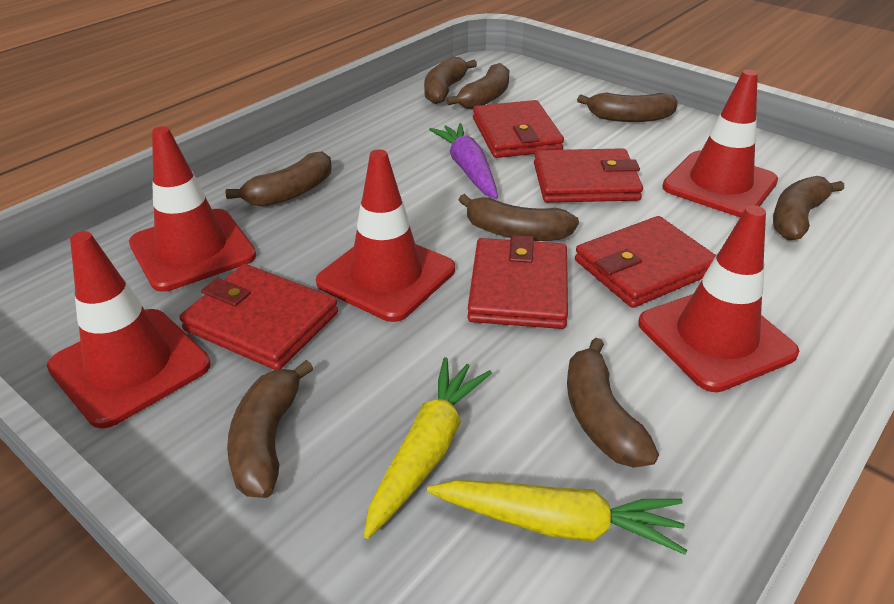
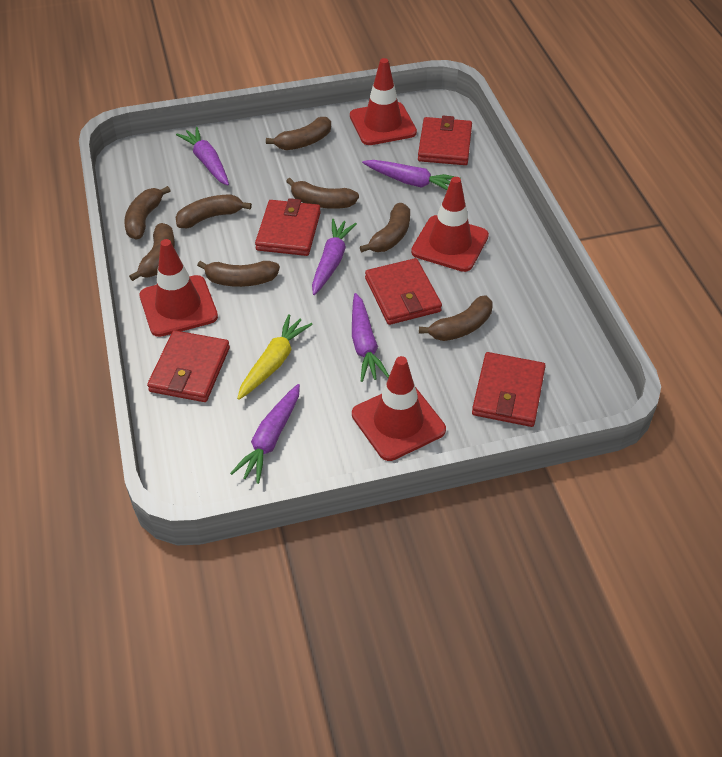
purple carrot: [429,123,498,199] = 1 -> [176,127,229,186] [230,384,300,484] [312,219,357,295] [352,293,389,382] [362,160,461,190] = 5
red traffic cone: [47,231,211,428] [129,126,256,292] [316,149,455,322] [638,205,799,392] [662,70,778,217] = 5 -> [139,239,218,337] [350,58,417,145] [352,356,446,461] [411,177,489,272] = 4
yellow carrot: [364,357,492,539] [427,480,687,555] = 2 -> [237,314,313,400] = 1

